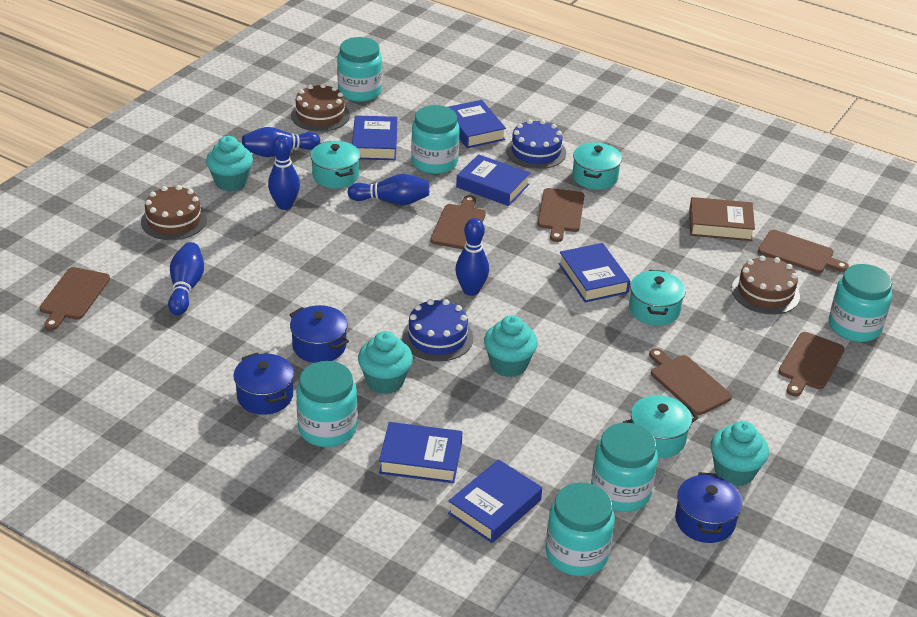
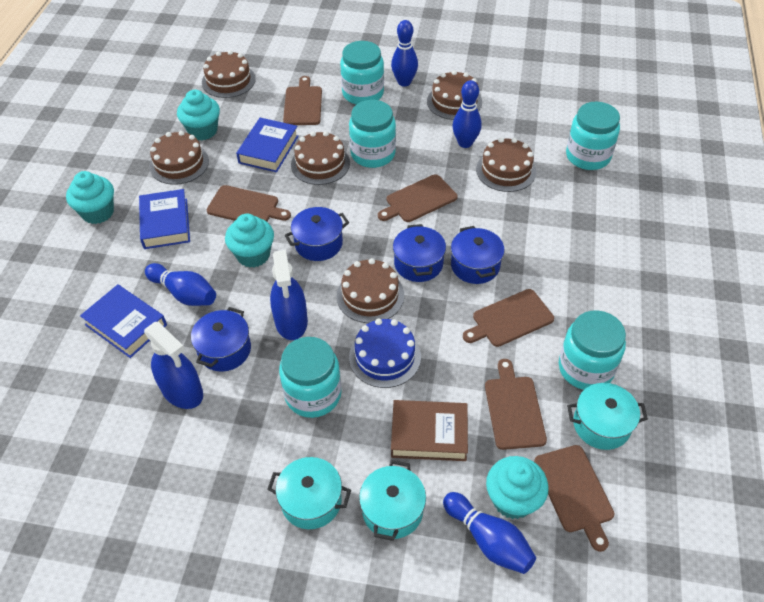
blue book: [352,116,398,160] [379,422,462,483] [448,100,506,148] [448,459,542,543] [456,154,530,206] [559,243,630,302] = 6 -> [80,284,167,358] [139,189,190,249] [236,118,299,172] = 3
blue bowling pin: [168,242,204,315] [242,127,320,157] [268,135,300,210] [347,174,429,205] [455,218,489,296] = 5 -> [145,263,216,306] [391,20,418,87] [443,492,536,574] [453,80,482,148] = 4
blue cake: [402,299,473,362] [506,119,566,169] = 2 -> [349,318,421,388] = 1
blue pot: [233,353,294,415] [289,305,349,363] [675,472,742,543] = 3 -> [191,307,251,372] [285,207,349,261] [393,224,446,282] [451,226,504,284] = 4
blue spray bottle: none = 0 -> [144,322,203,409] [270,250,308,340] = 2
brown cake: [141,185,207,240] [291,83,350,131] [732,256,800,315] = 3 -> [149,131,209,185] [202,50,256,98] [291,131,350,185] [337,258,404,323] [427,70,482,120] [476,138,536,192] = 6
turquoise jar: [296,361,357,447] [337,37,382,102] [411,105,460,174] [546,483,615,576] [591,423,658,512] [829,264,892,342] = 6 -> [279,337,342,418] [340,41,384,105] [349,100,396,168] [559,310,626,390] [566,102,620,170] = 5
turquoise pot: [310,141,360,189] [572,142,622,190] [623,395,698,458] [629,270,686,326] = 4 -> [267,457,351,529] [359,460,426,541] [567,383,648,450] = 3

